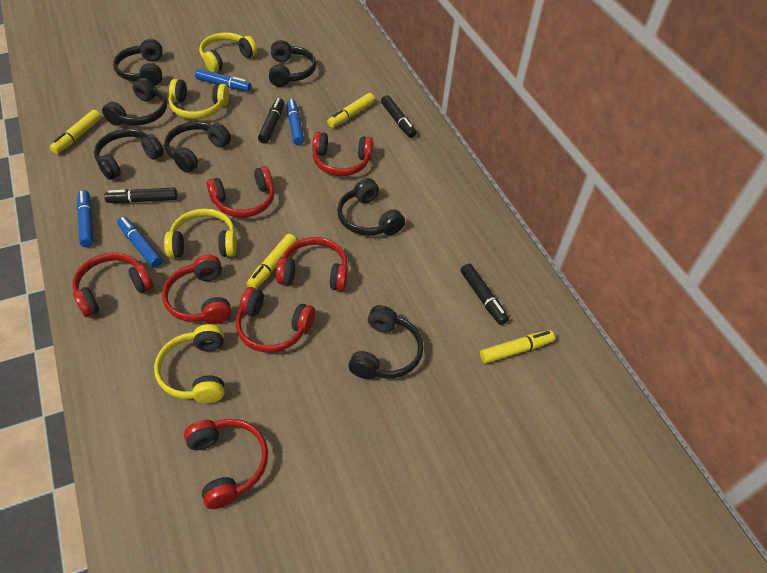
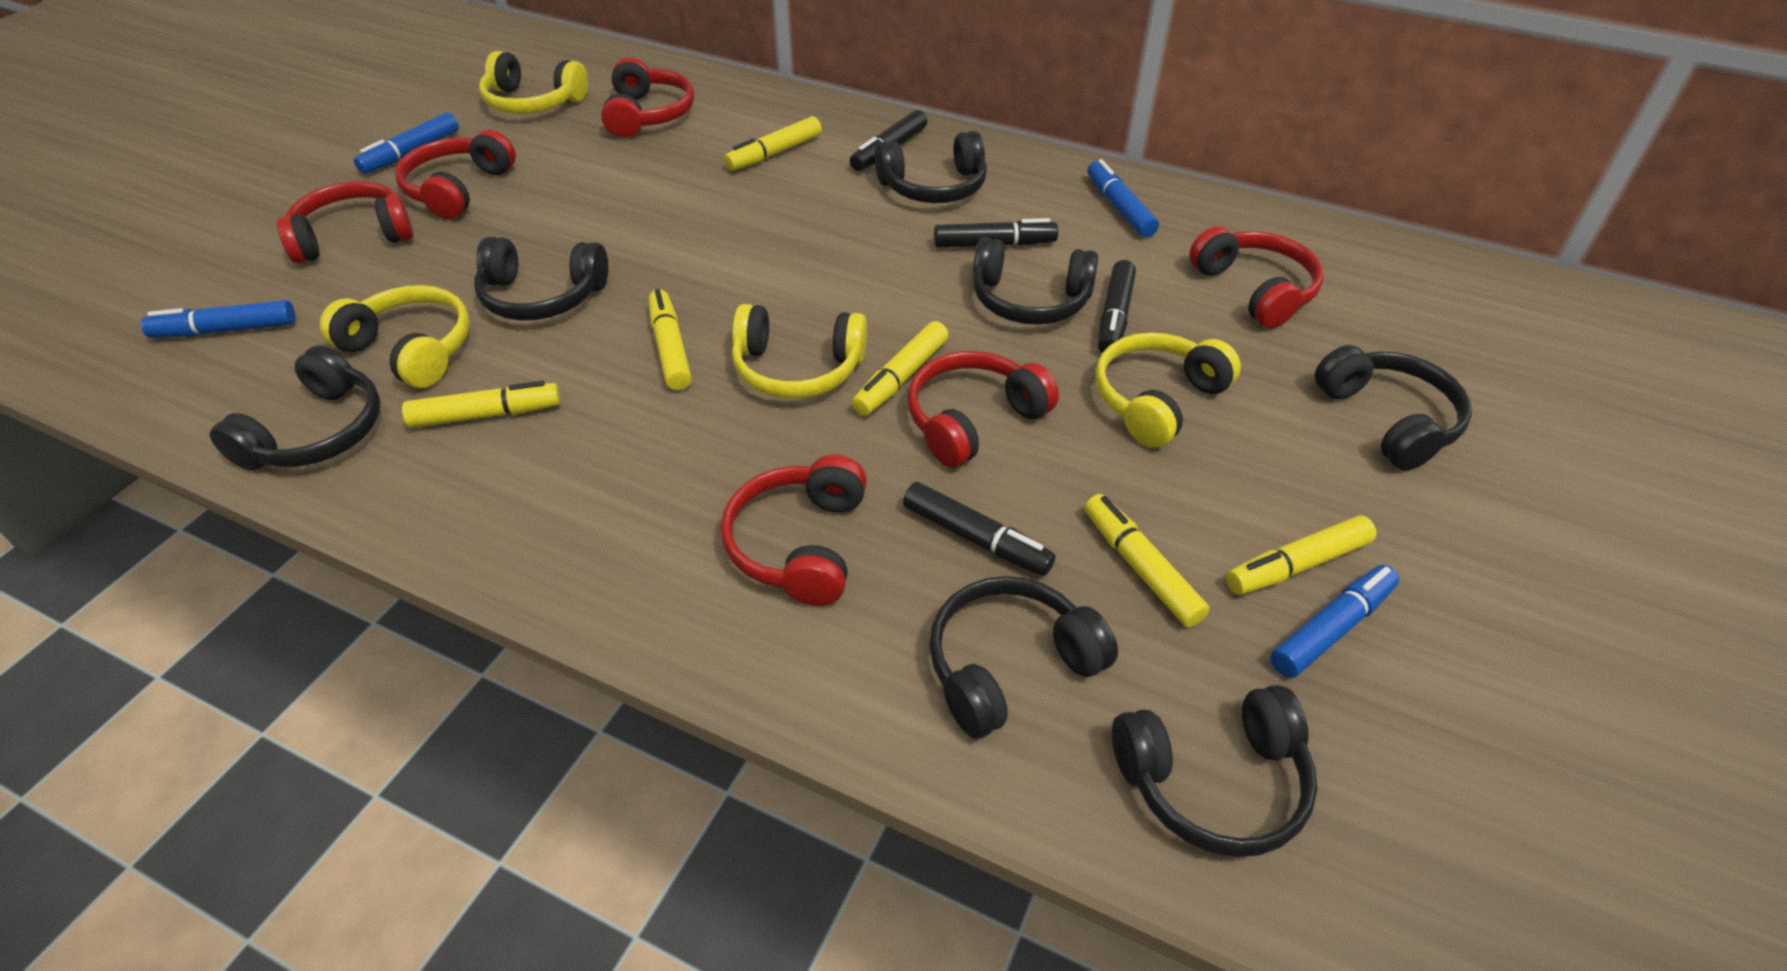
red headphones: [72,252,153,317] [162,255,232,324] [184,419,268,509] [206,166,274,218] [235,287,315,353] [276,237,348,291] [312,132,373,176] = 7 -> [277,181,413,264] [395,130,516,219] [601,57,694,138] [721,455,867,606] [908,351,1059,468] [1189,226,1324,328] = 6
yellow marker: [50,110,101,154] [246,234,297,289] [327,93,375,128] [480,330,555,364] = 4 -> [402,381,561,428] [648,289,692,390] [724,116,822,171] [852,321,948,416] [1085,494,1210,627] [1226,515,1376,595] = 6

